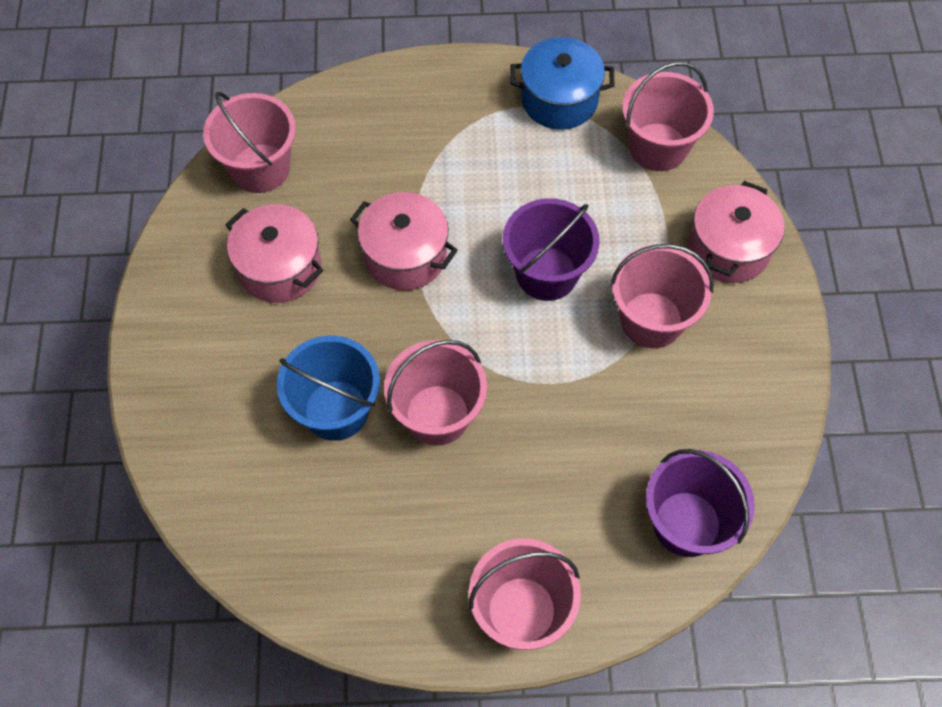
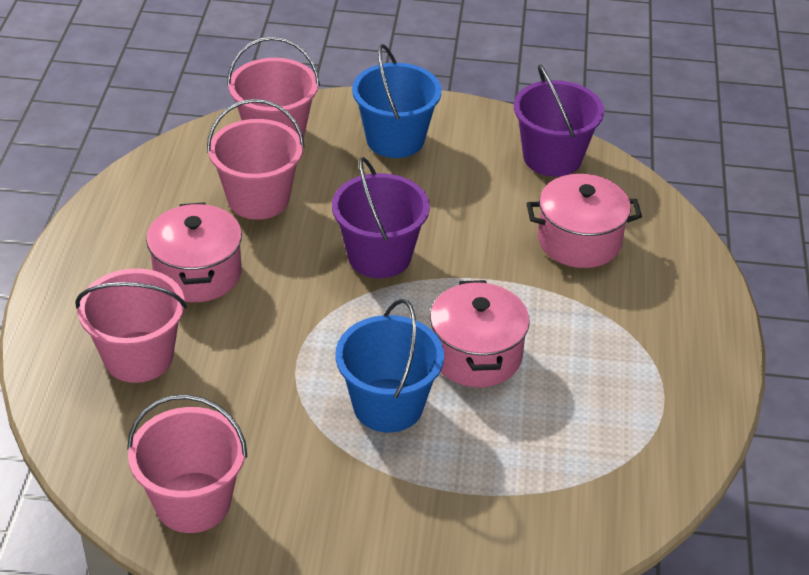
blue bucket: [277,336,380,441] = 1 -> [336,299,444,433] [352,44,442,158] = 2
blue pot: [510,37,615,130] = 1 -> none = 0
pink bucket: [203,92,296,193] [384,340,487,445] [469,538,581,650] [610,244,714,348] [622,62,714,171] = 5 -> [75,268,187,383] [127,394,247,533] [207,99,305,220] [227,36,320,139] = 4

